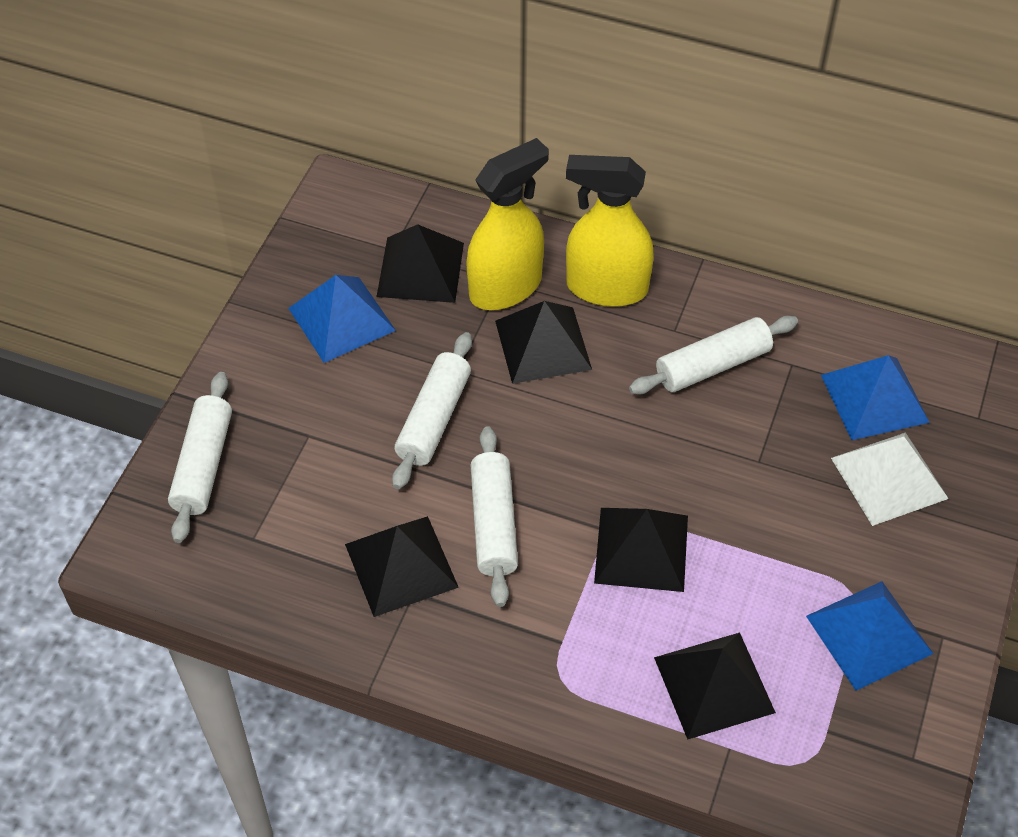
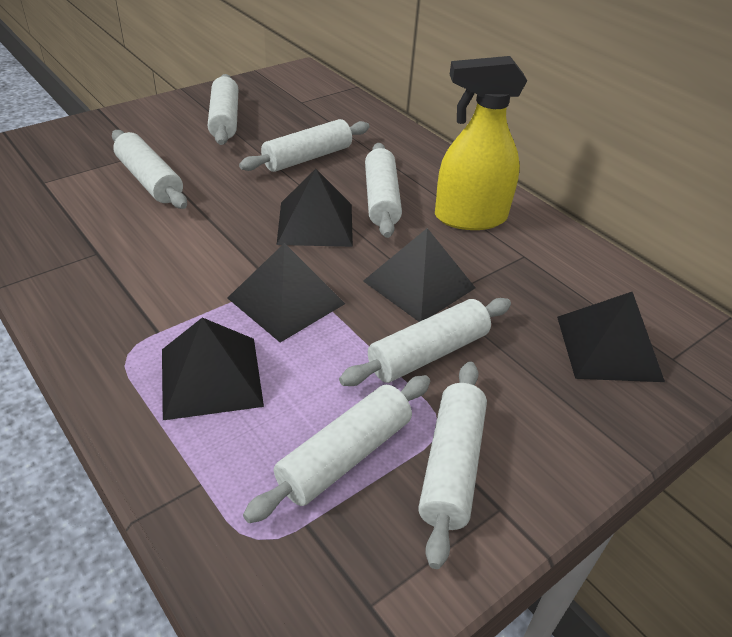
blue pyramid: [288,275,396,363] [806,581,934,690] [821,355,930,440] = 3 -> none = 0
white pyramid: [831,432,949,526] = 1 -> none = 0
white rolling pin: [168,372,232,543] [392,332,472,489] [470,426,518,607] [629,316,798,395] = 4 -> [112,130,187,209] [208,74,239,145] [239,119,369,172] [243,375,430,523] [339,298,511,386] [365,143,402,238] [418,362,487,569] = 7
yellow spray bottle: [466,138,549,310] [566,155,654,307] = 2 -> [435,56,527,230] = 1

